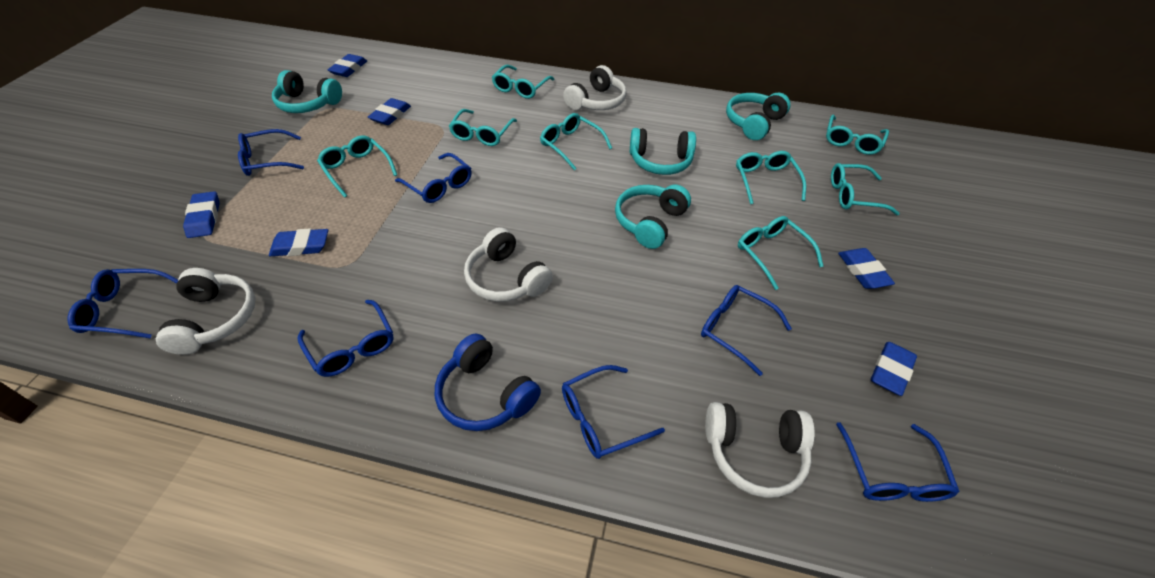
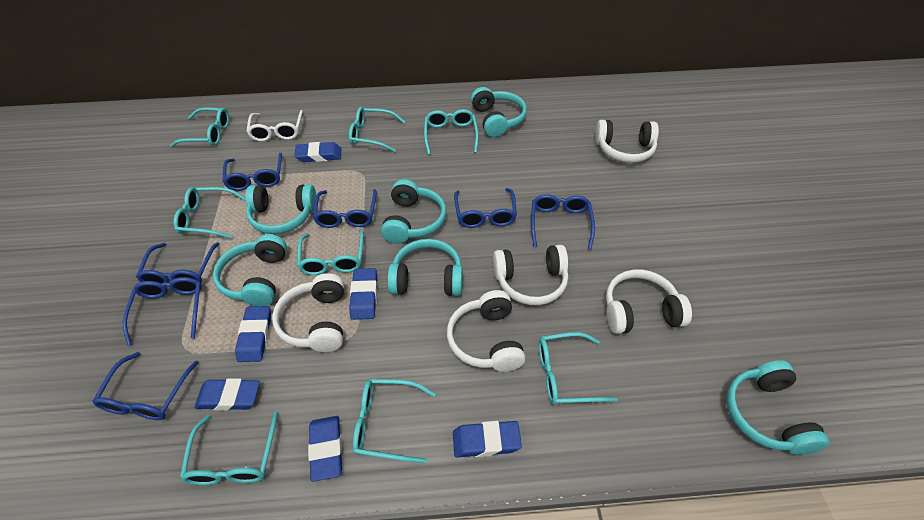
blue headphones: [435,333,541,431] = 1 -> none = 0
turquoise headphones: [272,70,342,113] [615,185,691,249] [630,128,696,175] [726,93,790,140] = 4 -> [213,234,287,306] [245,184,316,234] [381,179,446,244] [387,239,463,296] [471,87,527,137] [726,360,829,455] = 6
white glasses: none = 0 -> [246,110,303,141] = 1
white headphones: [155,268,255,355] [464,227,553,302] [563,65,627,110] [705,402,815,498] = 4 -> [272,273,344,352] [447,290,526,372] [493,245,568,305] [595,120,659,163] [606,270,692,334] = 5

